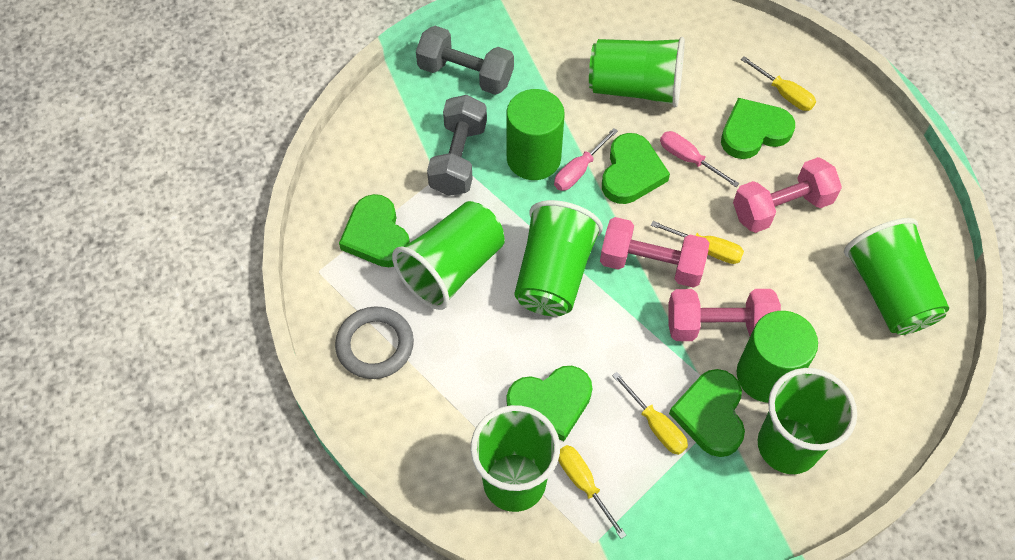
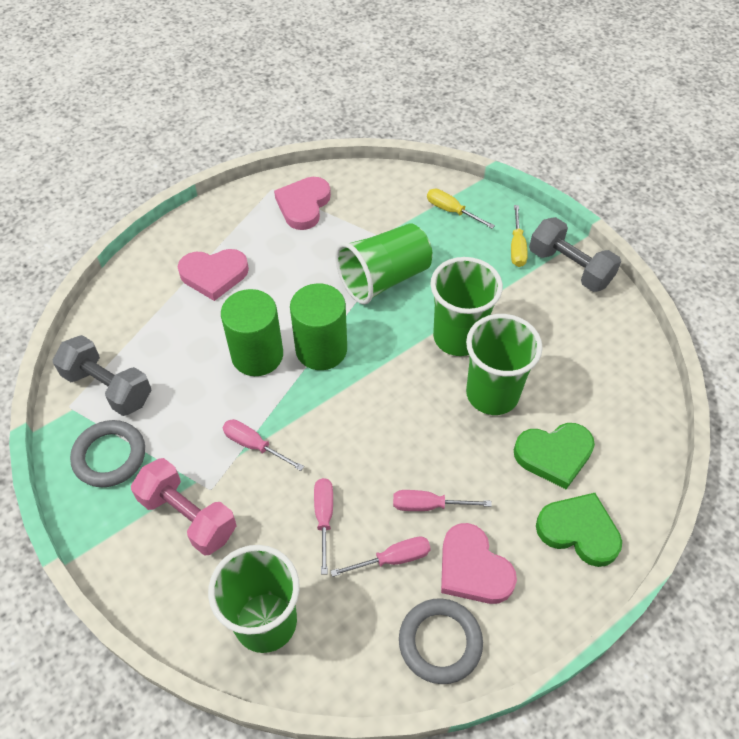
green cup: [392,201,505,310] [470,405,560,512] [514,200,603,316] [589,37,685,107] [758,368,857,474] [844,218,949,335] = 6 -> [208,545,300,653] [335,223,433,304] [430,257,503,356] [466,314,543,415] = 4
green heart: [339,194,410,267] [507,366,592,441] [602,133,670,204] [669,369,745,457] [721,98,795,159] = 5 -> [514,423,595,489] [536,493,622,567] = 2
grey ring: [335,307,414,379] = 1 -> [70,420,145,487] [399,598,483,684] = 2
pink dumbbell: [600,217,709,288] [668,289,781,341] [733,157,842,233] = 3 -> [131,458,237,555] = 1
pink heart: none = 0 -> [178,249,249,301] [274,177,331,230] [441,523,517,604] = 3
pink screwdriver: [554,128,618,191] [660,131,740,187] = 2 -> [222,419,304,471] [314,478,333,575] [331,536,431,577] [393,490,492,511] = 4
yellow screwdriver: [558,445,627,539] [612,372,688,455] [651,221,744,264] [741,56,816,111] = 4 -> [427,189,495,228] [511,205,528,267] = 2

